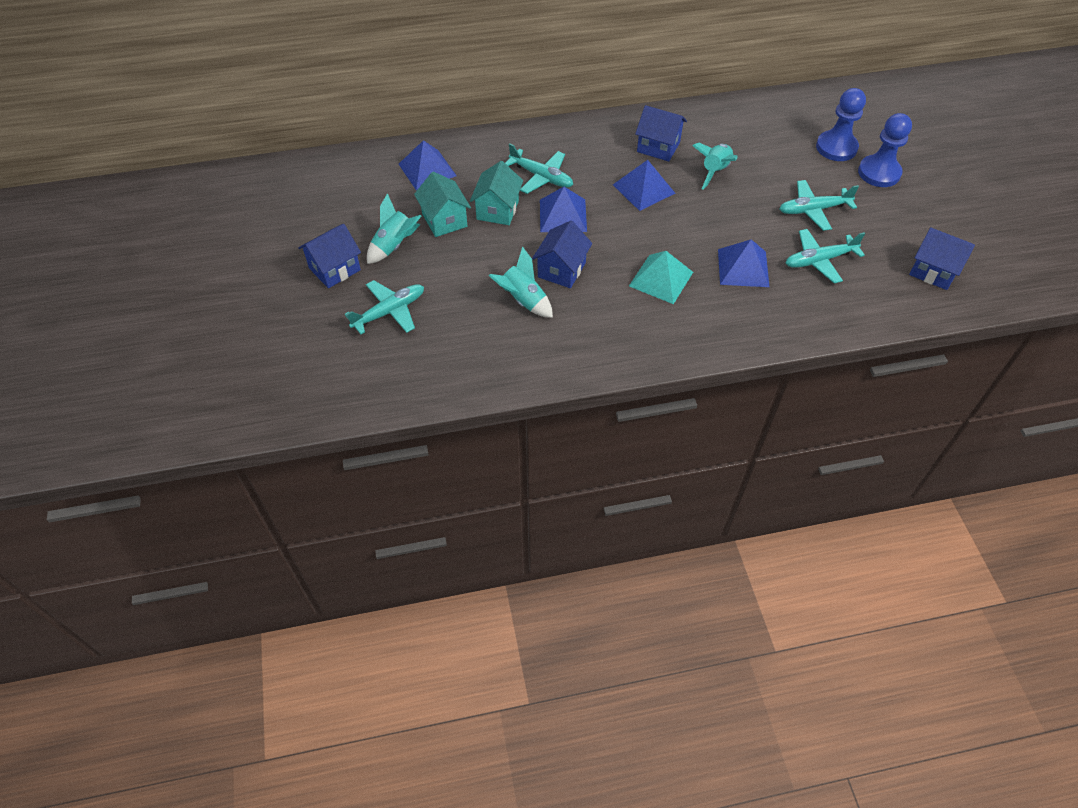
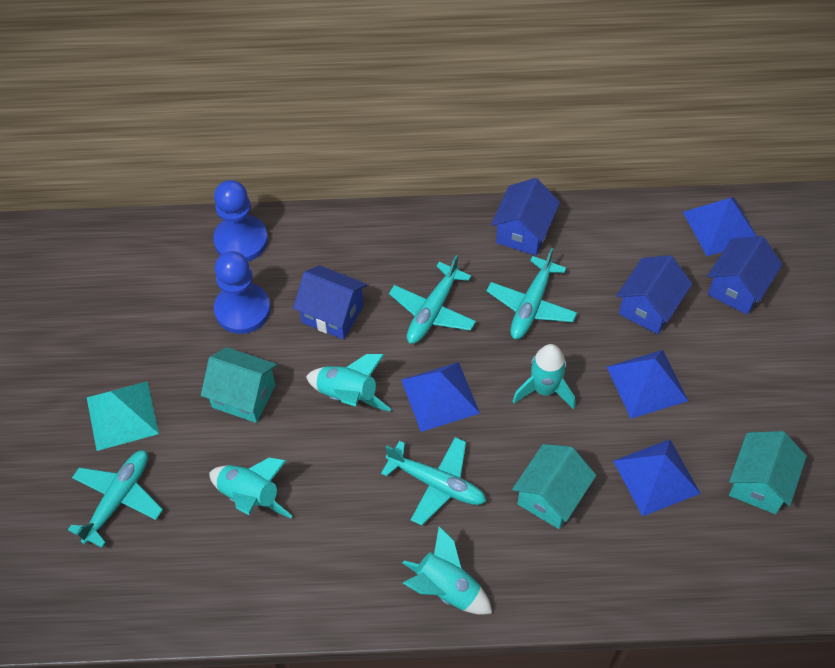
turquoise house: [414,172,471,237] [470,161,523,225] = 2 -> [201,347,277,423] [512,444,596,529] [729,431,807,514] = 3
turquoise rocket: [367,193,422,264] [488,246,553,318] [692,143,738,190] = 3 -> [209,458,292,519] [306,354,391,412] [403,526,492,615] [513,344,575,409] = 4

